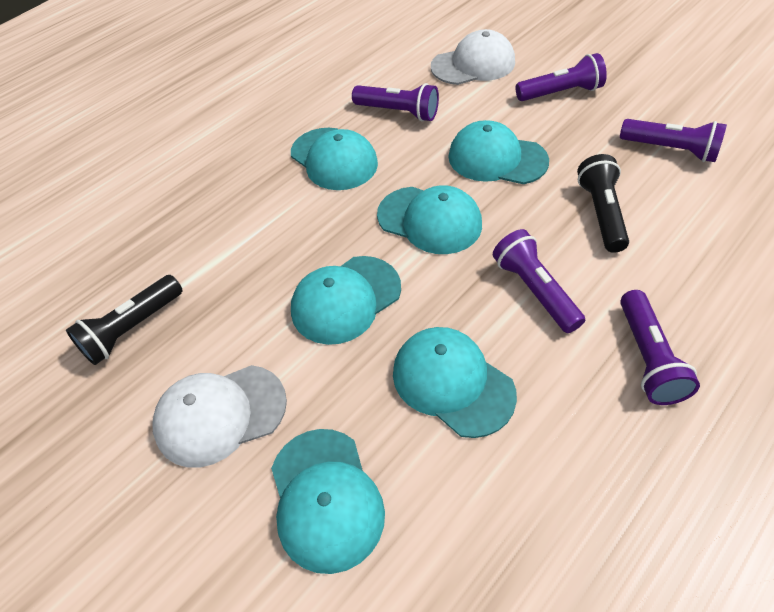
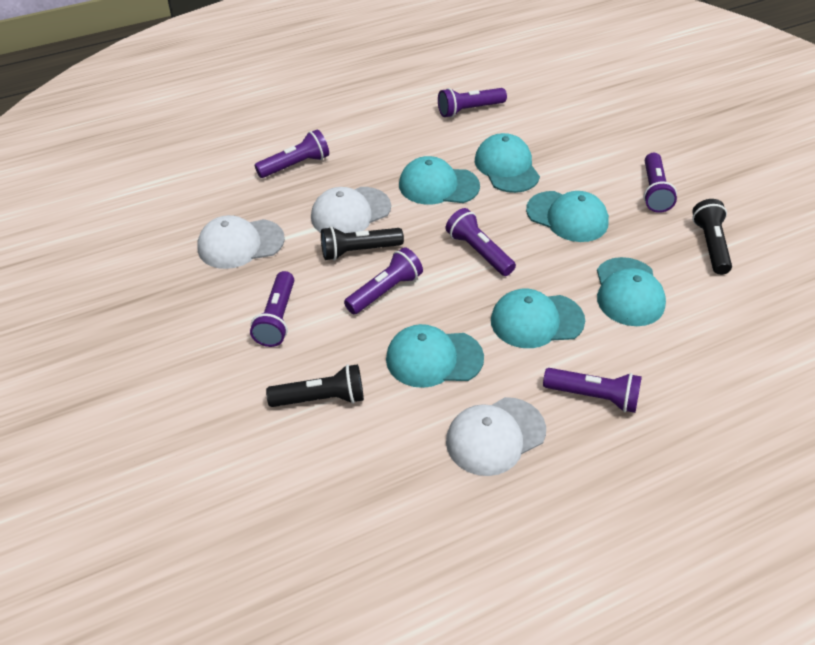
black flashlight: [66,275,183,365] [577,154,629,253] = 2 -> [266,364,364,407] [321,227,404,261] [692,199,732,275] = 3
purple flashlight: [352,83,439,122] [493,229,585,333] [516,53,607,101] [620,119,727,162] [620,290,700,405] = 5 -> [250,271,294,347] [255,129,329,178] [344,247,423,314] [438,88,507,117] [446,208,516,276] [543,368,642,413] [643,153,677,213] = 7
white cap: [152,365,287,468] [431,29,515,85] = 2 -> [197,215,285,269] [311,187,391,233] [446,397,546,476] = 3

